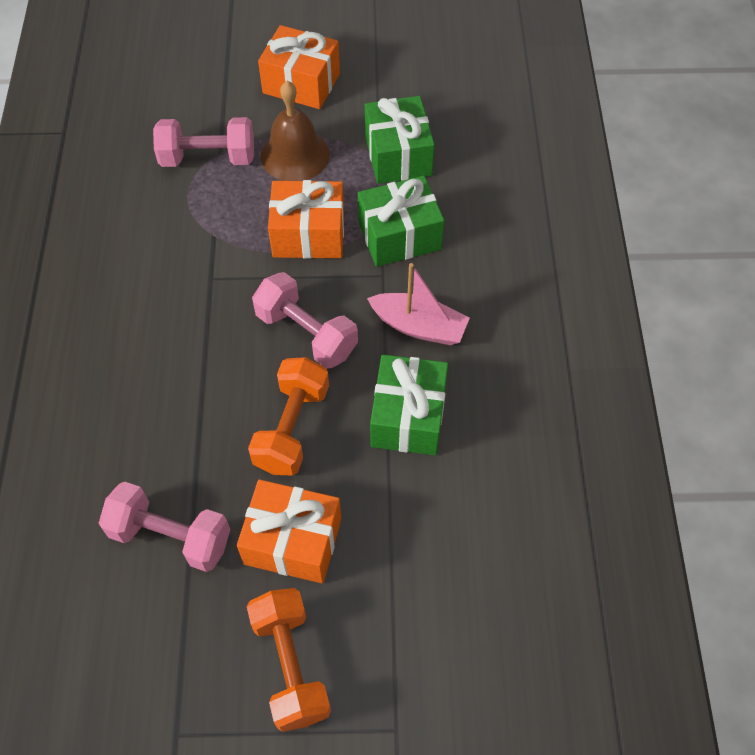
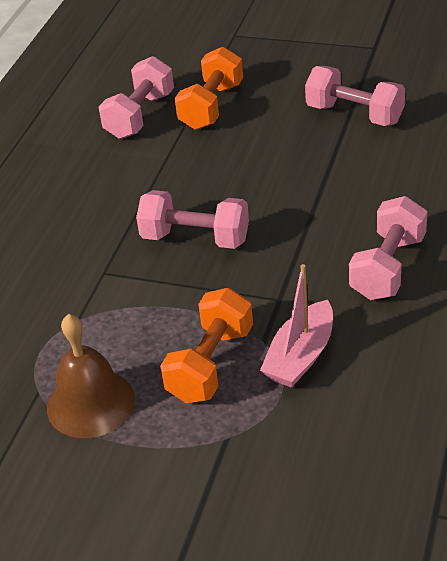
green gift: [358,176,444,267] [365,96,435,184] [370,355,448,455] = 3 -> none = 0
orange gift: [237,480,341,583] [258,25,340,109] [268,180,344,259] = 3 -> none = 0
pink dumbbell: [99,482,230,572] [153,117,254,167] [252,272,358,369] = 3 -> [99,56,174,139] [136,190,249,249] [305,66,405,126] [349,196,427,300] = 4

